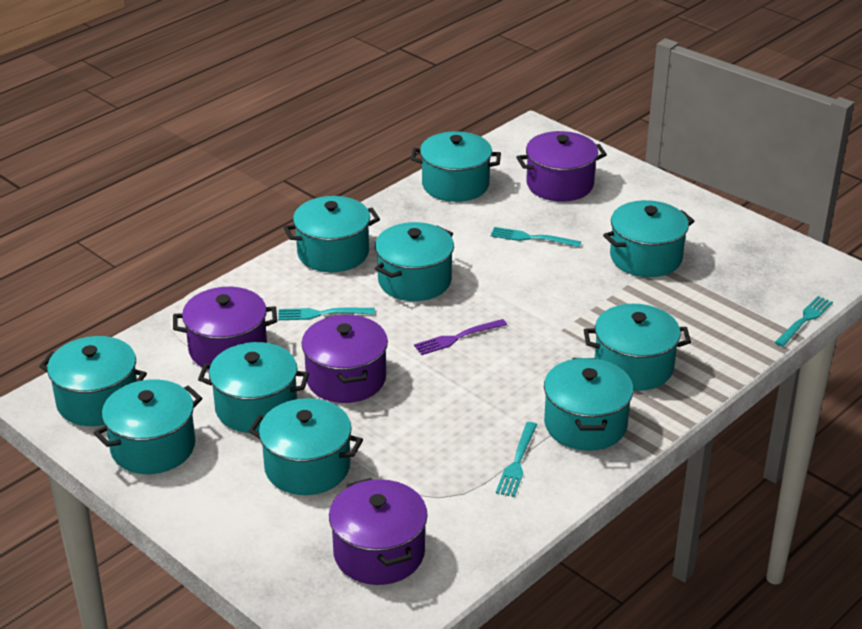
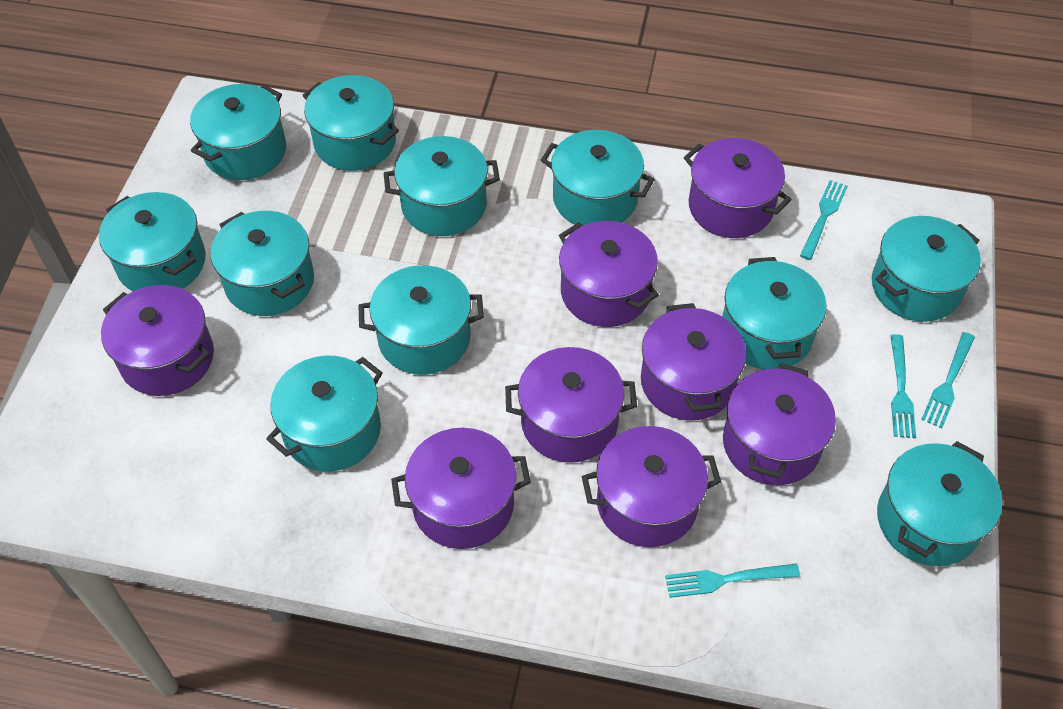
purple fork: [414,319,507,355] = 1 -> none = 0
purple pot: [173,287,277,370] [302,314,388,403] [329,478,428,585] [517,131,607,202] = 4 -> [101,285,214,396] [391,428,531,549] [505,347,637,463] [559,221,659,327] [582,426,721,547] [641,303,746,421] [684,138,792,238] [723,363,836,485] = 8
turquoise pot: [39,336,147,426] [94,379,202,474] [198,342,309,433] [249,398,363,495] [283,196,380,272] [375,222,454,301] [411,131,501,202] [544,358,633,451] [584,304,691,391] [603,200,694,277] = 10 -> [99,192,206,291] [190,84,286,180] [211,211,314,316] [266,355,383,472] [302,75,399,171] [359,265,484,375] [384,136,500,236] [541,130,655,225] [722,257,827,369] [872,216,981,322] [877,441,1002,566] = 11

